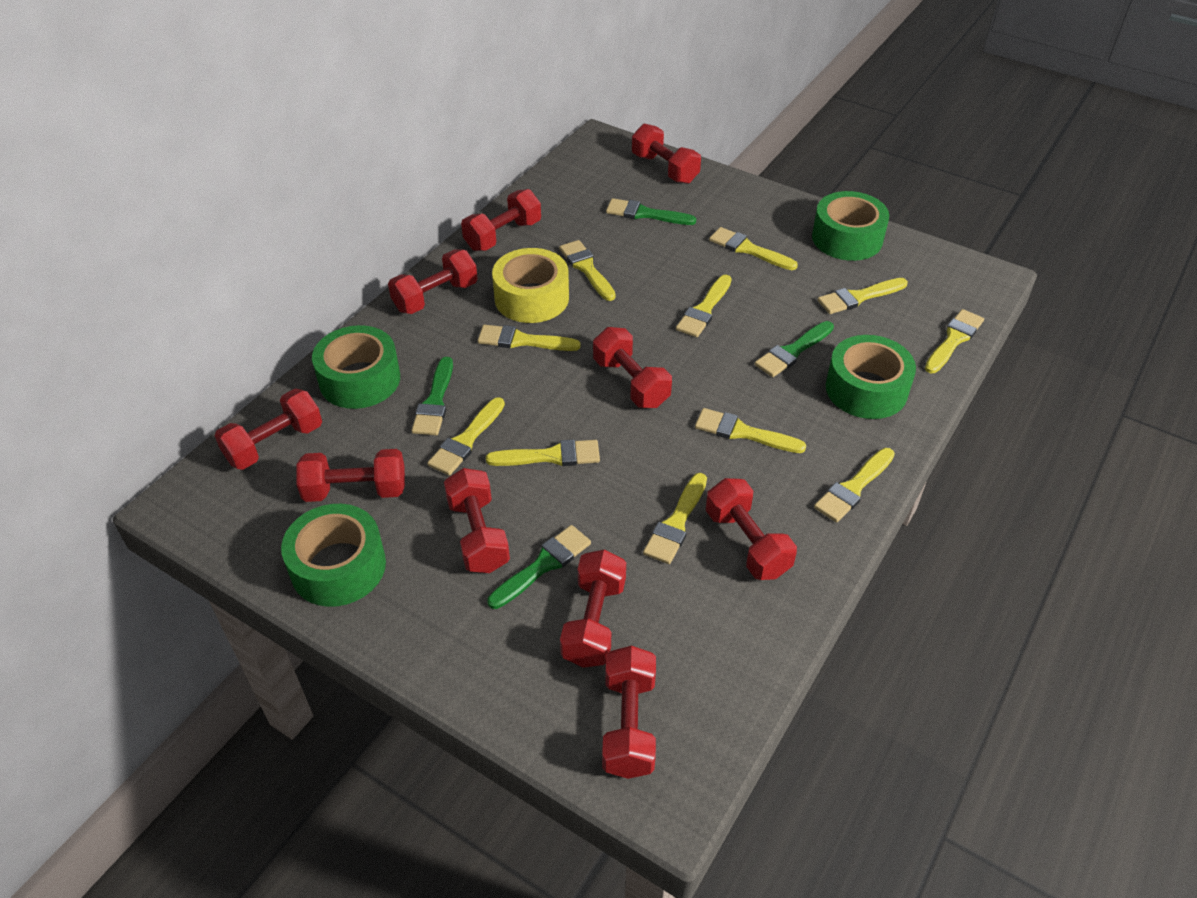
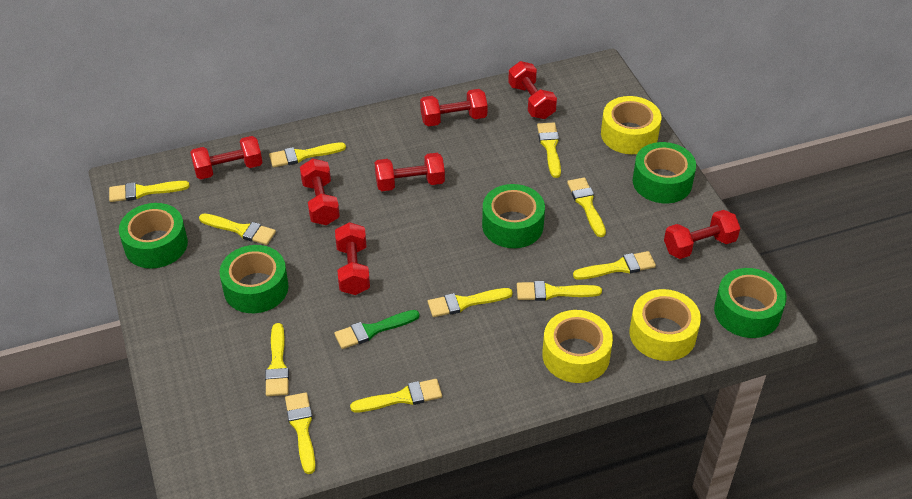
green brush: [411,357,453,436] [487,525,591,609] [606,198,696,225] [755,321,834,377] = 4 -> [334,310,420,349] = 1
green tape: [281,504,386,607] [312,325,400,409] [812,191,889,261] [826,335,916,419] = 4 -> [119,203,188,269] [220,245,289,313] [482,184,545,248] [633,142,696,203] [714,268,787,338] = 5
red dumbbell: [214,389,322,470] [296,449,405,502] [388,249,478,314] [444,468,510,573] [461,189,541,251] [560,549,626,668] [593,327,672,408] [602,646,656,779] [632,123,701,184] [706,478,797,580] = 10 -> [190,136,263,179] [300,159,340,225] [335,222,370,295] [375,153,445,191] [420,89,488,127] [508,61,557,119] [664,210,740,259] = 7
yellow tape: [492,248,569,323] = 1 -> [542,310,613,383] [601,96,661,154] [629,289,701,361] = 3

